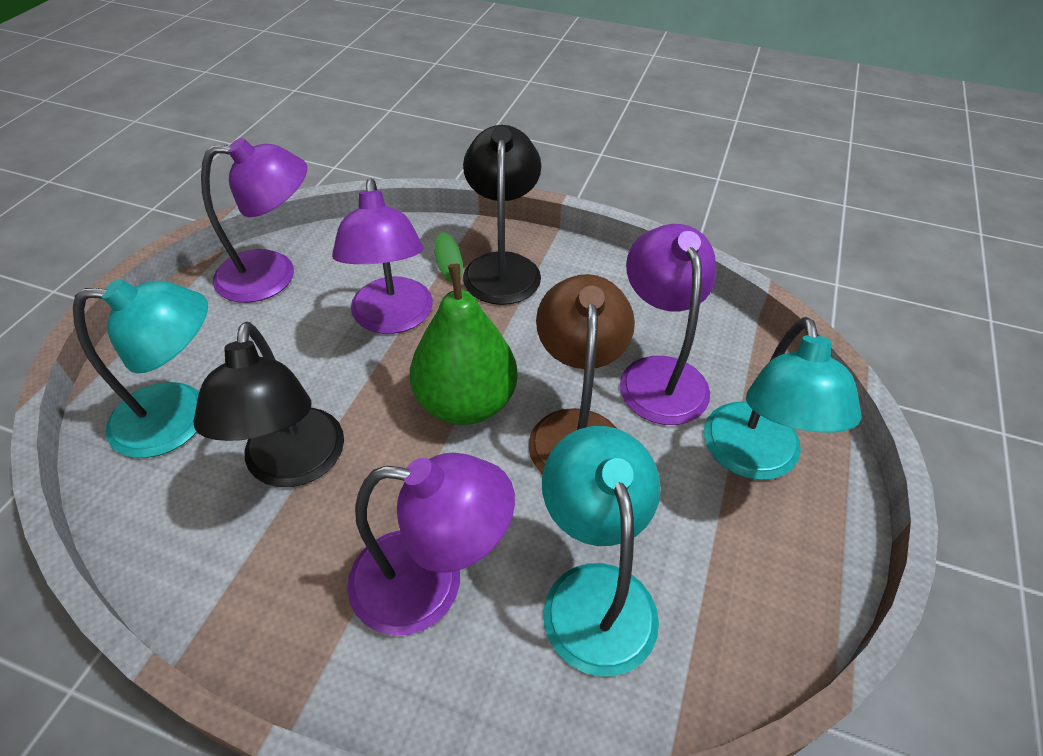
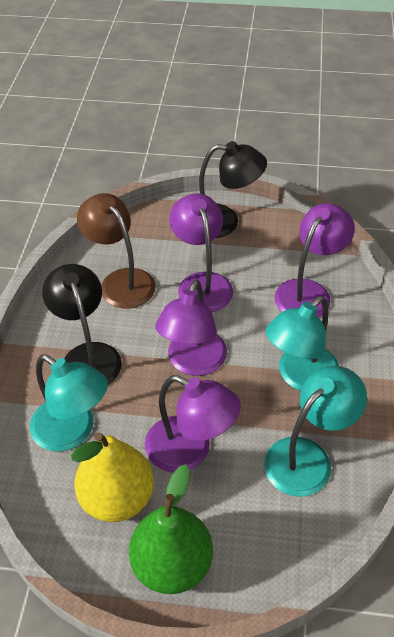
yellow pear: none = 0 -> [71,432,154,522] = 1

